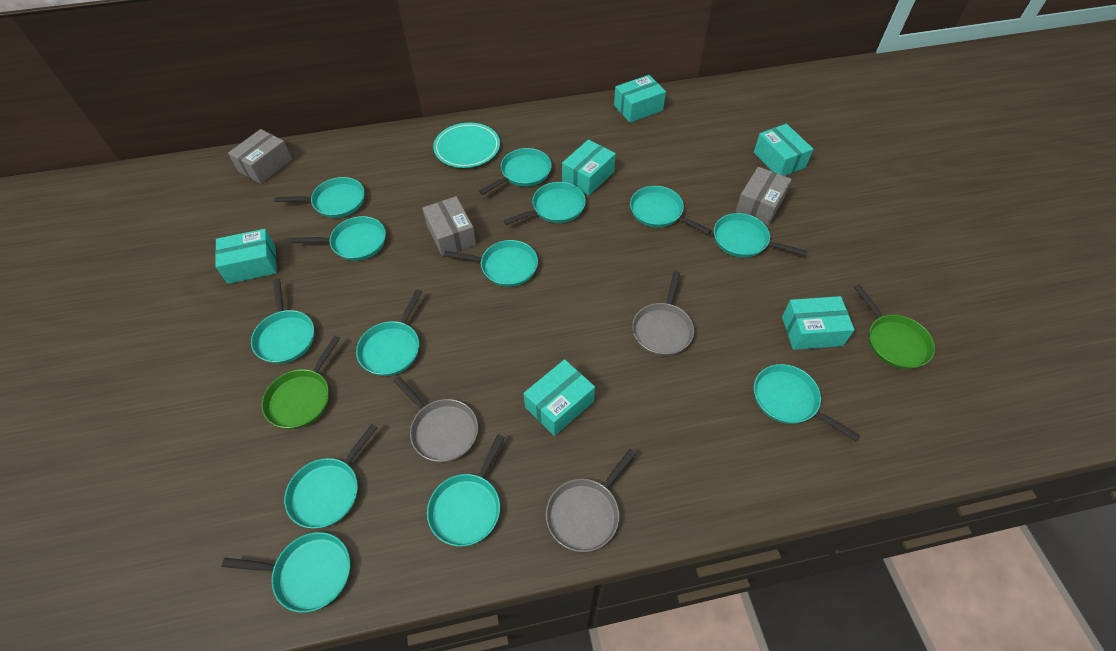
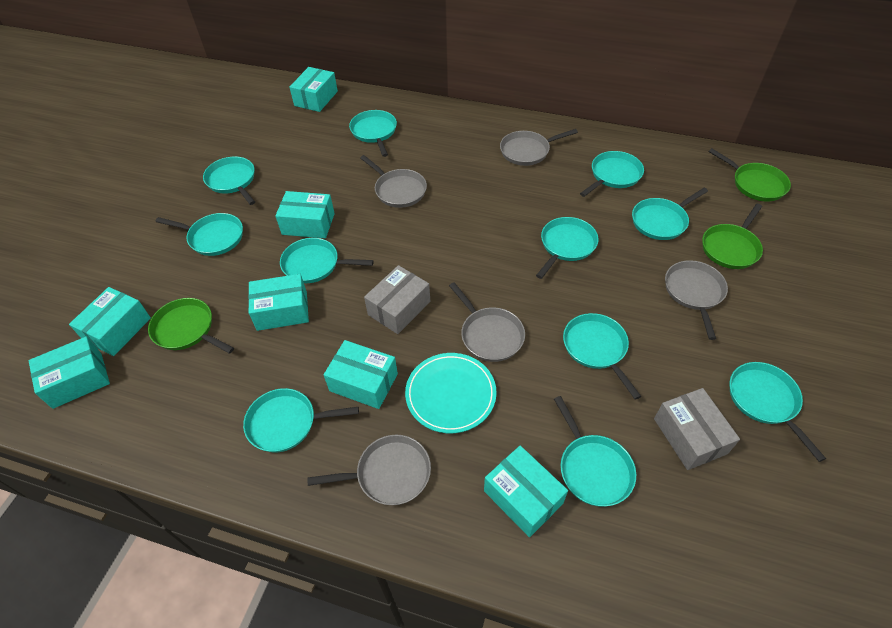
green pan: [261,336,340,429] [854,284,935,369] = 2 -> [148,298,234,354] [702,204,763,269] [708,148,791,201] = 3
grey box: [228,129,292,184] [422,196,476,257] [735,167,792,225] = 3 -> [364,265,430,334] [654,388,740,470] = 2
grey pan: [394,376,478,462] [546,449,636,552] [632,271,694,356] = 3 -> [307,435,431,505] [360,155,427,208] [449,282,525,362] [500,129,578,166] [665,260,728,340] = 5
turquoise box: [215,229,277,284] [524,359,595,436] [562,139,616,196] [614,75,666,123] [754,124,813,176] [782,296,855,350] = 6 -> [29,337,110,409] [69,287,151,356] [248,274,309,331] [275,191,335,238] [289,67,338,112] [324,340,398,409] [484,446,568,537] = 7
turquoise pan: [222,532,350,613] [251,279,314,364] [274,177,365,218] [284,424,378,529] [291,216,386,261] [356,289,422,376] [427,434,505,546] [444,240,538,287] [479,148,552,195] [504,182,586,225] [630,186,712,234] [714,213,807,258] [754,364,860,441] = 13 -> [156,213,243,256] [203,157,255,205] [243,388,359,452] [280,238,374,283] [349,110,397,157] [536,217,598,279] [554,396,636,507] [563,313,641,400] [580,151,644,197] [632,188,708,240] [730,362,826,462] = 11

